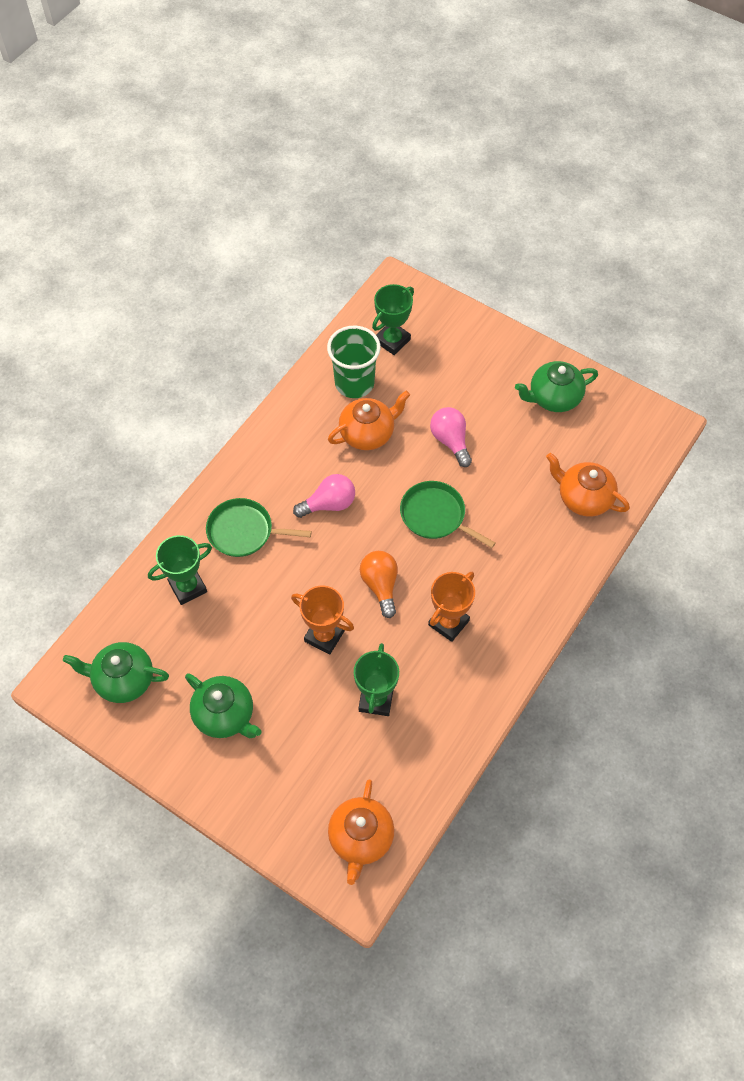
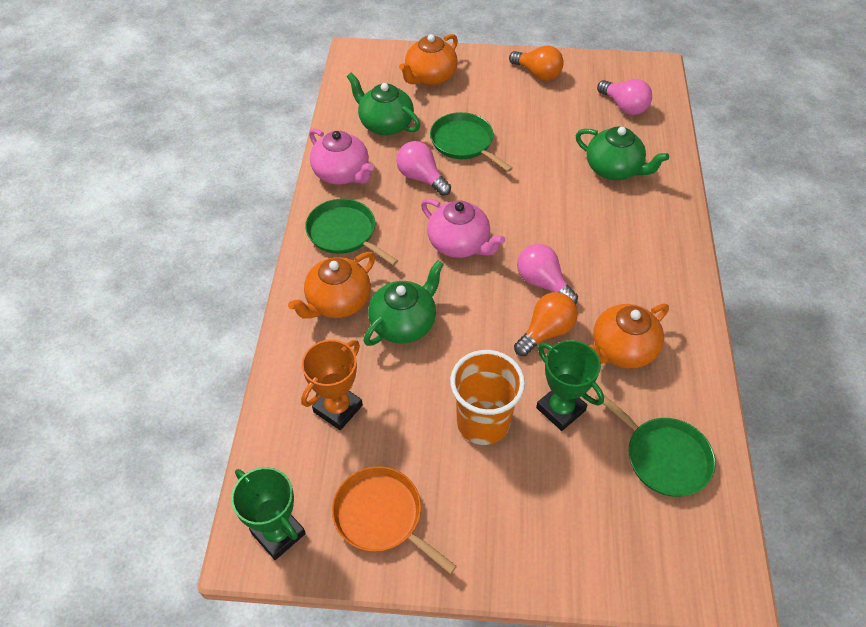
green cup: [327,326,381,398] = 1 -> none = 0
green pan: [206,498,312,557] [400,481,495,548] = 2 -> [305,199,398,265] [430,112,513,172] [595,394,716,497] = 3
green trophy: [148,535,212,605] [354,643,399,716] [372,284,414,355] = 3 -> [231,467,306,560] [536,340,604,431] = 2
orange cup: none = 0 -> [450,350,525,445] = 1
orange light bulb: [360,551,398,618] = 1 -> [509,45,564,81] [514,292,578,356] = 2
orange pan: none = 0 -> [332,466,457,574] = 1
orange trophy: [291,585,354,655] [428,572,475,642] = 2 -> [301,340,363,430] = 1
pink light bulb: [293,474,355,518] [430,407,472,467] = 2 -> [396,141,451,196] [517,244,578,305] [597,79,652,115] = 3
pink teapot: none = 0 -> [309,128,374,185] [421,198,505,258] = 2

